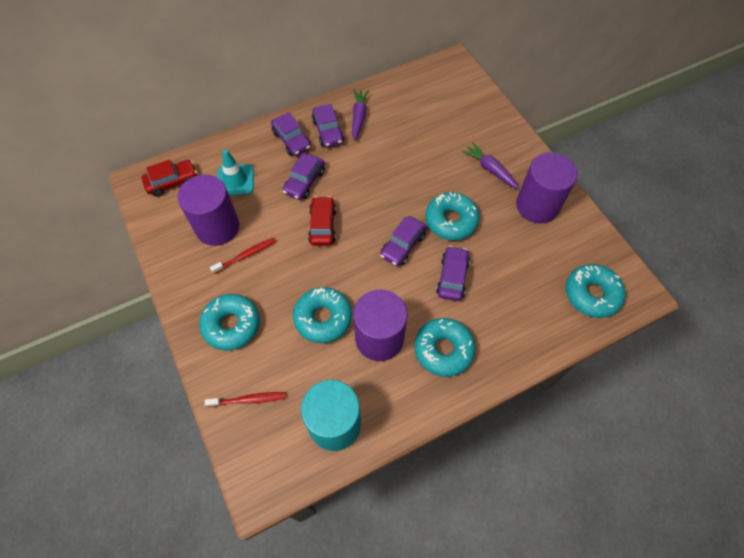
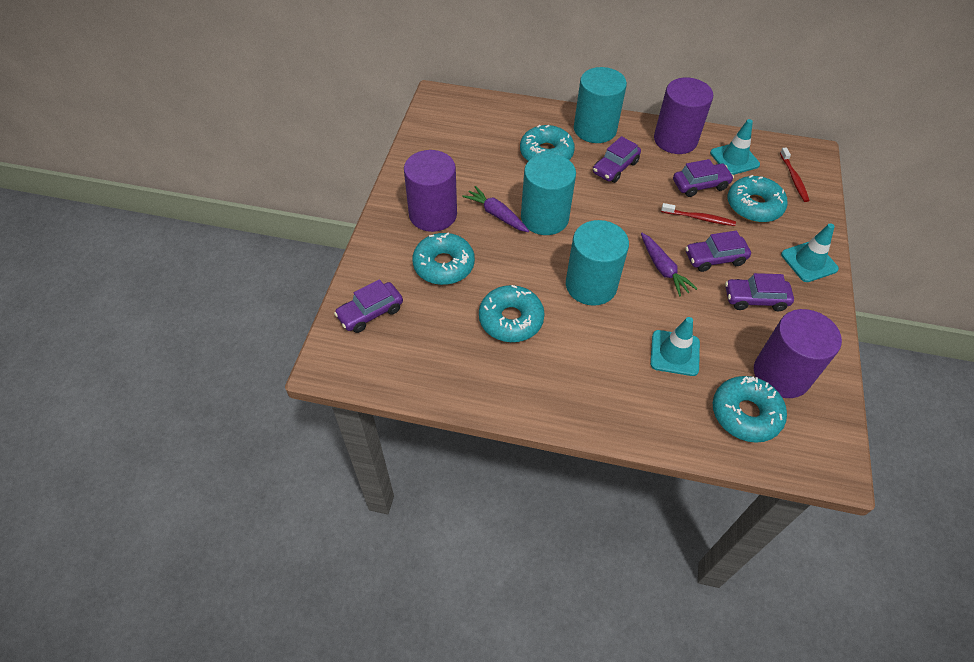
red car: [142,160,197,197] [308,196,336,246] = 2 -> none = 0
turquoise cylinder: [301,380,361,451] = 1 -> [521,154,576,235] [566,220,629,306] [574,67,627,143] = 3
turquoise traffic cone: [217,150,254,196] = 1 -> [650,317,700,376] [710,119,760,175] [781,223,839,282] = 3

